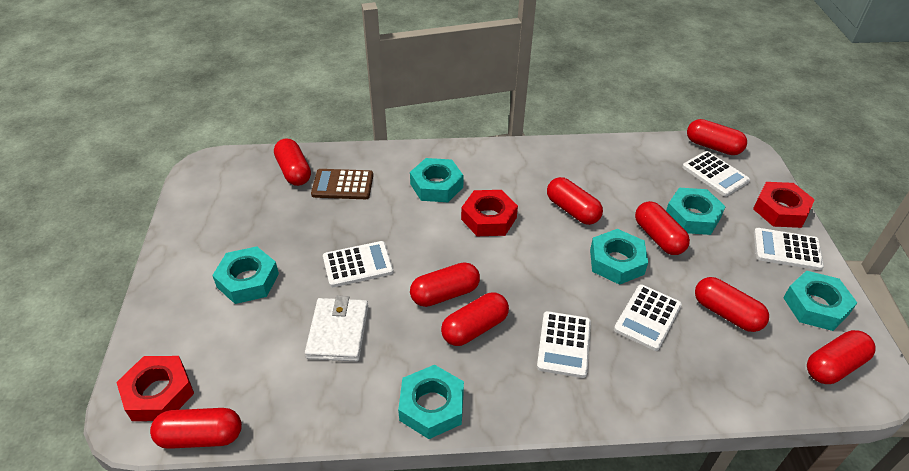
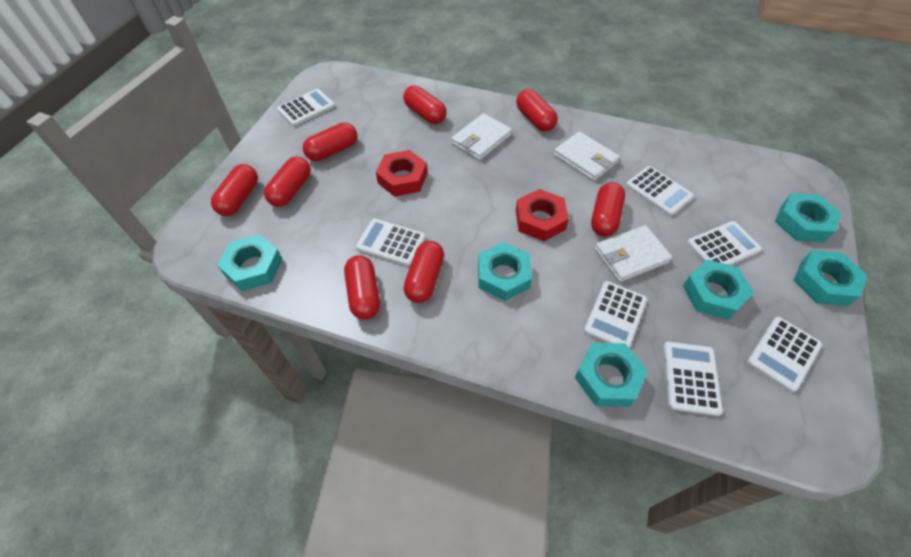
brown calculator: [311,169,373,199] = 1 -> none = 0
red capsule: [150,408,242,449] [274,138,311,186] [410,262,480,307] [441,293,509,346] [547,177,603,225] [635,201,690,255] [687,119,747,155] [695,277,769,332] [807,330,876,384] = 9 -> [211,164,258,216] [264,156,311,207] [303,122,357,161] [344,255,380,320] [403,85,447,124] [404,241,444,303] [516,89,558,132] [591,182,625,237] = 8
red nut: [116,356,194,421] [461,190,518,236] [753,182,815,228] = 3 -> [376,150,427,197] [516,189,569,241] = 2
white calculator: [323,241,394,287] [537,311,591,378] [614,284,682,351] [682,151,750,196] [754,228,824,270] = 5 -> [277,89,335,126] [356,219,426,266] [584,281,647,348] [626,166,694,216] [663,342,723,416] [687,221,762,265] [747,317,822,393] = 7
white wallet: [305,296,368,362] = 1 -> [451,113,512,160] [554,131,620,181] [595,225,672,282] = 3

